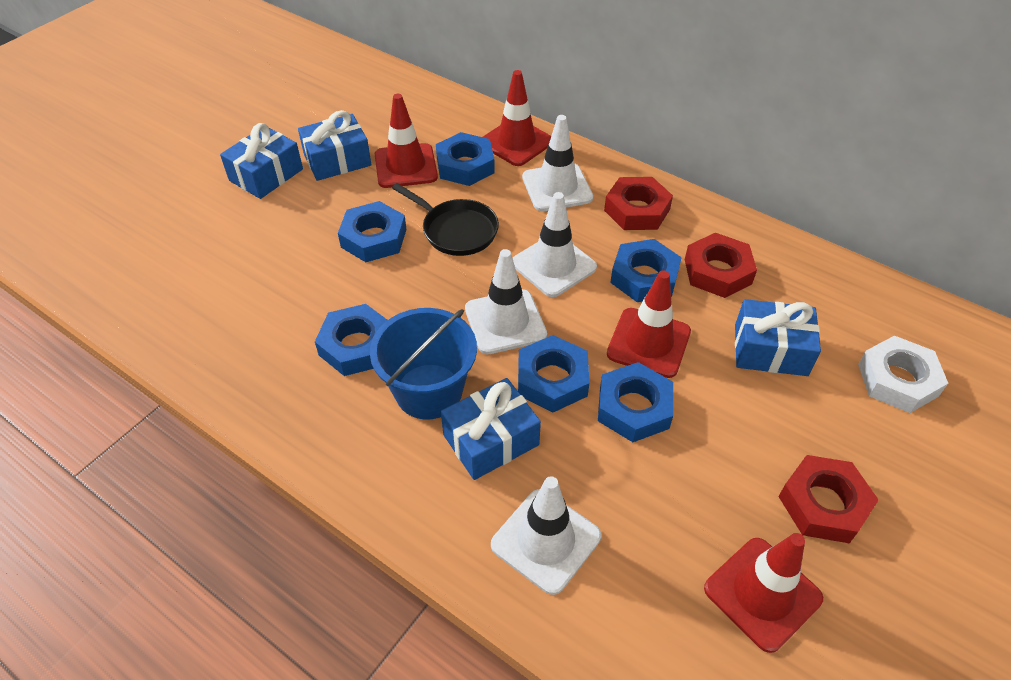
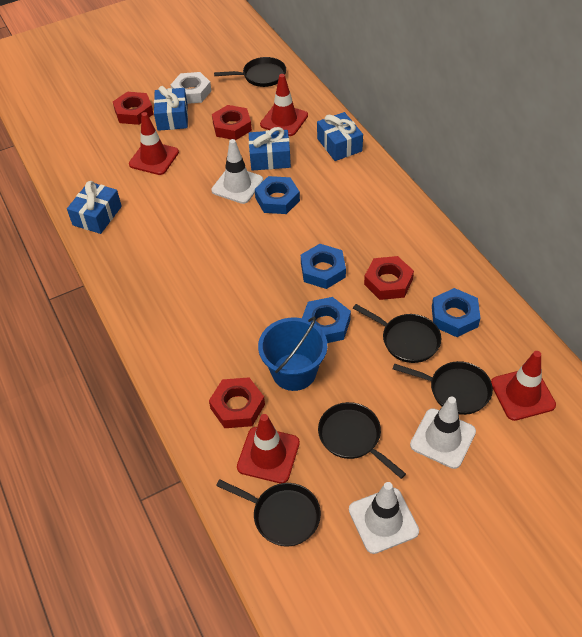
black pan: [392,183,499,256] = 1 -> [214,57,286,87] [216,479,321,546] [318,402,406,479] [353,304,441,363] [393,361,493,415] = 5
blue nut: [315,304,387,376] [338,201,406,262] [436,132,495,186] [518,335,589,412] [598,362,673,442] [610,239,682,302] = 6 -> [255,176,300,214] [301,244,346,289] [302,297,351,343] [432,288,481,337] = 4
red nut: [604,177,673,230] [685,233,757,298] [778,455,879,543] = 3 -> [113,92,154,125] [209,377,265,428] [212,105,252,140] [364,256,414,300] = 4
white traffic cone: [465,249,547,354] [491,476,601,595] [513,192,597,297] [522,115,593,211] = 4 -> [211,139,263,204] [349,482,419,554] [410,396,476,469] = 3

